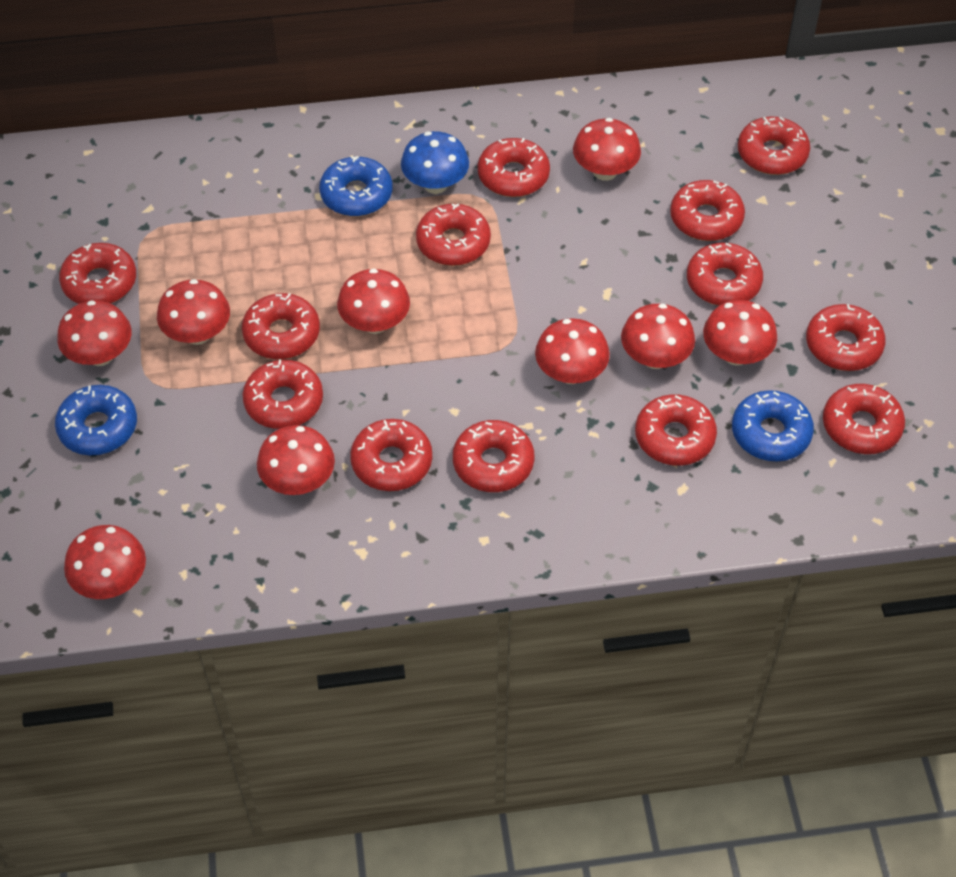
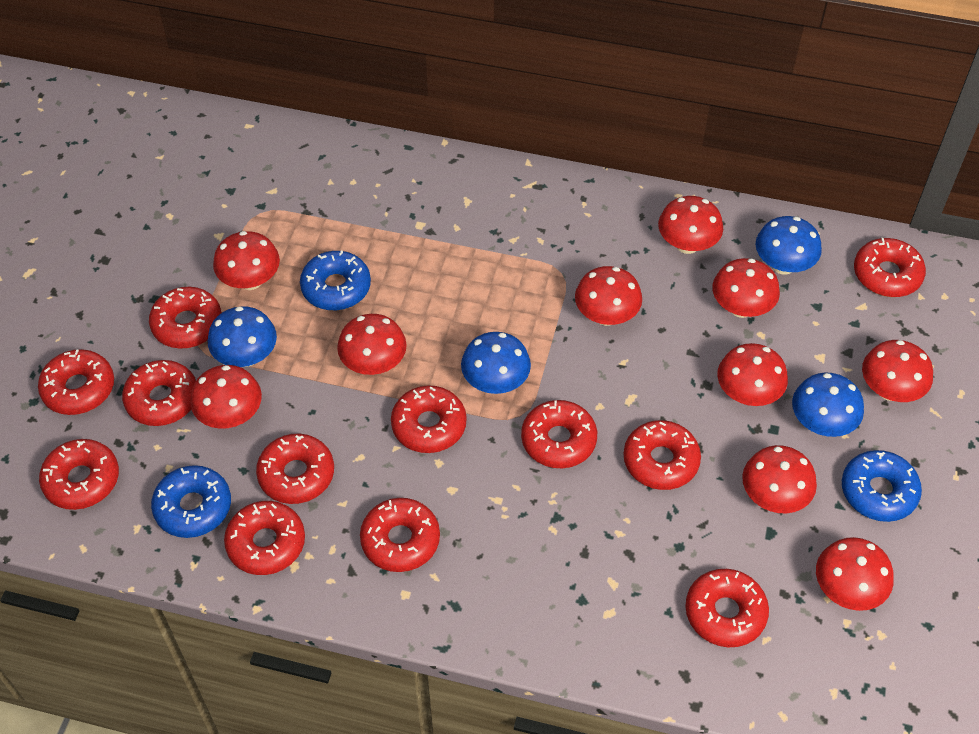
blue mushroom: [401,131,469,194] = 1 -> [208,306,277,367] [461,332,531,394] [756,216,822,275] [792,373,864,437] = 4
red donut: [59,243,136,304] [242,293,320,359] [242,360,323,429] [350,419,432,491] [416,204,491,266] [453,420,534,492] [478,138,550,197] [635,394,717,466] [670,180,745,241] [687,243,763,306] [738,117,810,175] [806,304,886,371] [823,384,905,454] = 13 -> [38,349,114,415] [39,439,119,510] [122,360,196,426] [149,287,222,349] [224,501,305,575] [256,434,334,504] [360,498,440,572] [391,385,467,453] [521,400,597,468] [624,420,701,490] [685,569,769,647] [854,238,926,297] = 12
red mushroom: [57,300,132,366] [64,525,146,599] [157,279,230,345] [257,425,335,495] [337,269,410,334] [535,318,610,384] [573,118,641,181] [621,304,695,369] [703,300,777,366] = 9 -> [190,365,262,429] [213,231,280,290] [337,314,407,375] [575,266,642,326] [658,196,723,254] [712,258,780,318] [717,343,788,406] [742,445,817,513] [816,537,894,611] [862,340,933,402] = 10

